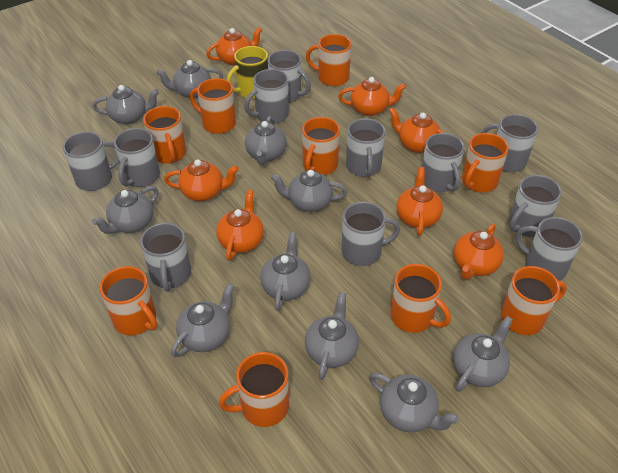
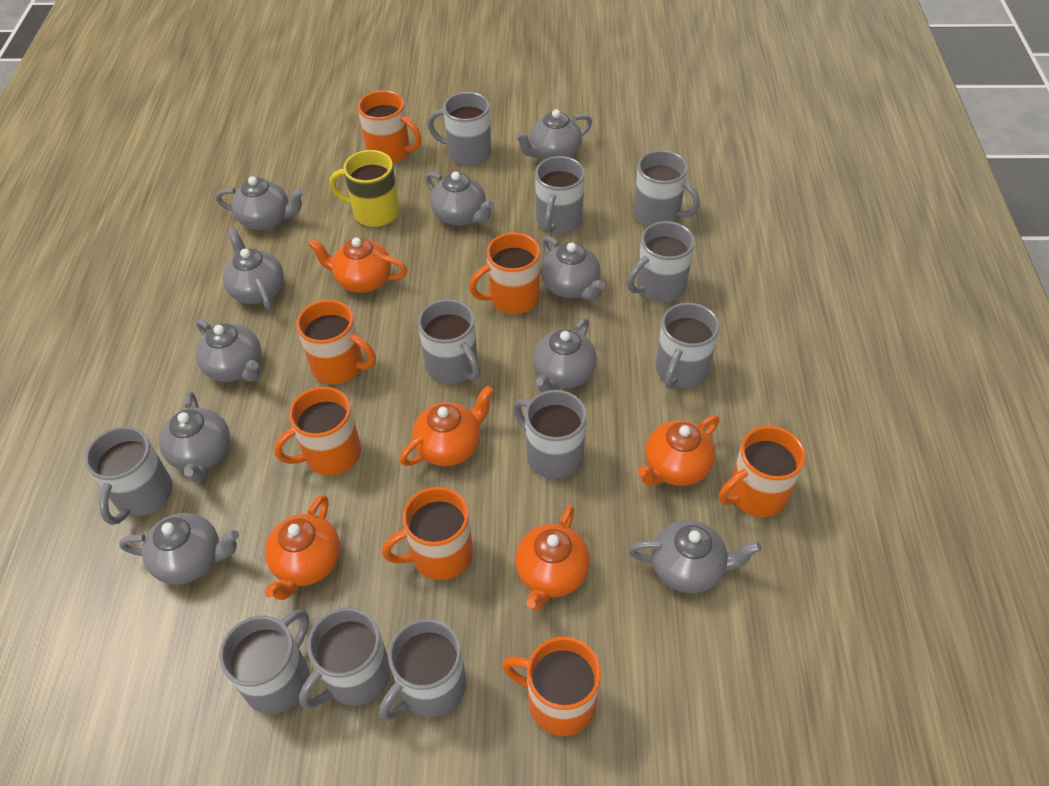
orange mug: [100,266,158,335] [143,106,186,164] [190,78,236,134] [219,352,289,427] [302,117,340,175] [306,34,351,86] [390,264,451,333] [462,133,509,192] [501,266,567,335] = 9 -> [274,387,361,475] [296,300,376,384] [358,90,421,163] [382,487,473,580] [469,232,540,314] [502,637,601,736] [719,426,806,517] = 7
orange teapot: [164,159,239,201] [206,27,262,66] [216,190,264,261] [338,77,406,116] [389,107,445,153] [397,167,443,236] [454,224,504,280] = 7 -> [265,495,340,600] [308,238,408,293] [400,386,494,466] [515,505,590,611] [638,415,719,486] = 5

